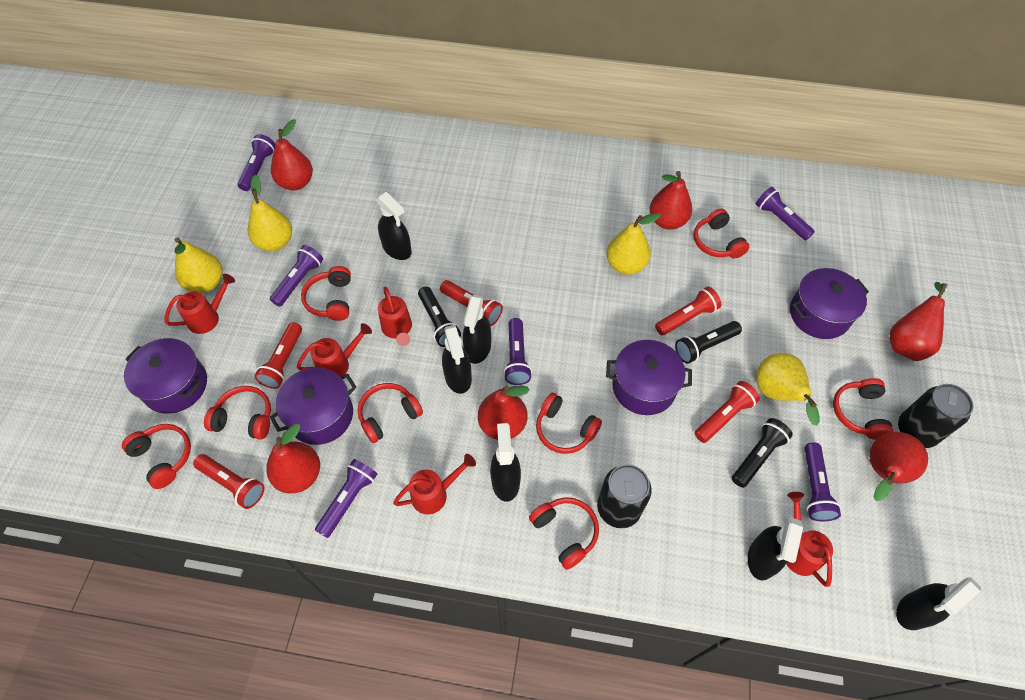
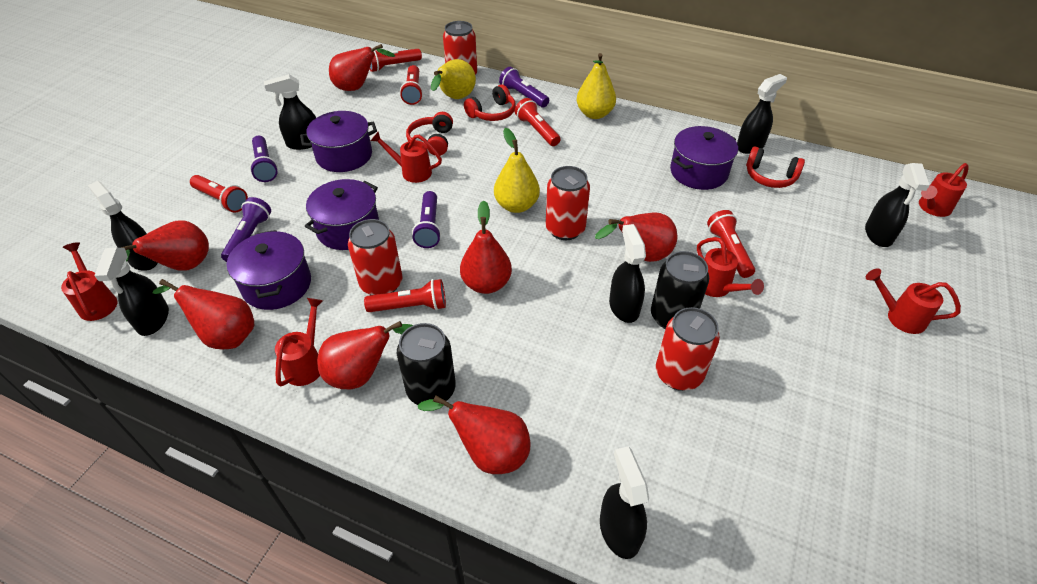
black flashlight: [418,287,461,347] [675,321,742,364] [732,418,793,488] = 3 -> none = 0
black spray bottle: [376,192,412,260] [442,325,472,394] [463,295,491,364] [490,423,521,502] [748,517,803,580] [896,577,981,630] = 6 -> [88,181,157,271] [94,248,169,336] [264,74,316,150] [600,446,649,559] [609,224,646,323] [737,74,787,154] [865,163,929,247] = 7
purple flashlight: [238,134,275,191] [270,245,323,307] [315,459,377,538] [503,318,532,385] [756,187,815,240] [804,442,841,522] = 6 -> [221,197,271,262] [250,135,278,182] [412,191,441,248] [499,67,549,108] = 4
red can: none = 0 -> [348,219,403,295] [443,21,477,75] [546,166,590,240] [656,307,720,391] = 4
red flashlight: [193,454,265,509] [254,322,302,389] [440,280,503,326] [655,287,721,335] [694,381,760,443] = 5 -> [190,175,248,213] [364,279,446,312] [370,49,422,72] [400,65,423,105] [515,98,561,146] [707,210,755,278] = 6
red headphones: [122,424,191,489] [204,386,271,440] [301,266,351,321] [358,383,423,443] [529,497,599,570] [536,393,602,454] [694,209,750,259] [833,378,894,440] = 8 -> [406,112,453,156] [464,85,516,121] [746,146,805,188] = 3
red pear: [266,424,320,493] [271,119,313,191] [478,385,530,440] [650,171,693,230] [869,432,928,501] [890,282,947,361] = 6 -> [121,220,209,271] [152,279,255,349] [317,321,413,389] [329,44,395,91] [418,395,530,474] [460,201,512,294] [595,212,678,262] = 7
red watering can: [164,274,235,334] [297,323,372,376] [378,287,412,346] [393,454,476,515] [786,492,833,587] = 5 -> [61,242,117,321] [275,298,323,386] [371,132,442,183] [697,237,764,297] [866,268,961,334] [919,163,968,217] = 6
yellow pear: [175,237,222,293] [248,175,292,251] [606,213,661,275] [756,353,819,426] = 4 -> [431,59,476,99] [494,128,540,213] [577,53,616,119] = 3

